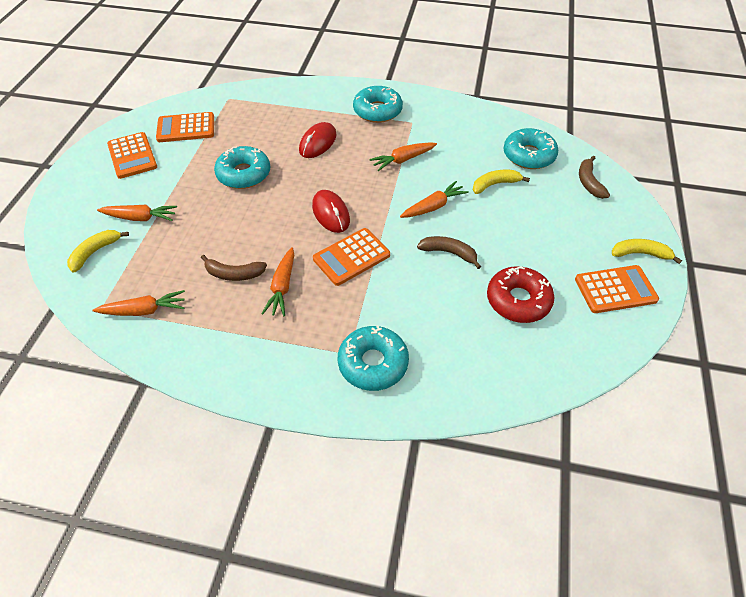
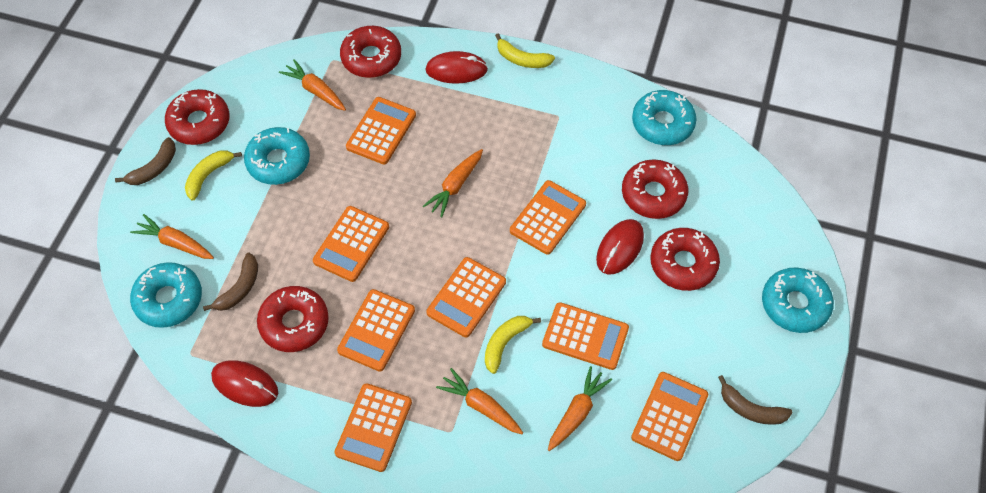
orange calculator: [107,132,157,179] [156,112,214,142] [313,228,390,286] [575,265,659,313] = 4 -> [313,206,389,282] [335,383,412,472] [337,289,415,372] [346,97,416,164] [426,257,506,337] [510,180,586,255] [542,302,629,370] [631,372,708,461] = 8
red donut: [487,266,555,323] = 1 -> [165,89,230,145] [257,286,329,352] [340,26,401,78] [622,159,688,219] [650,228,720,291] = 5
red mouse: [299,122,337,158] [312,190,350,233] = 2 -> [211,360,278,407] [425,51,488,84] [596,219,644,275] = 3

